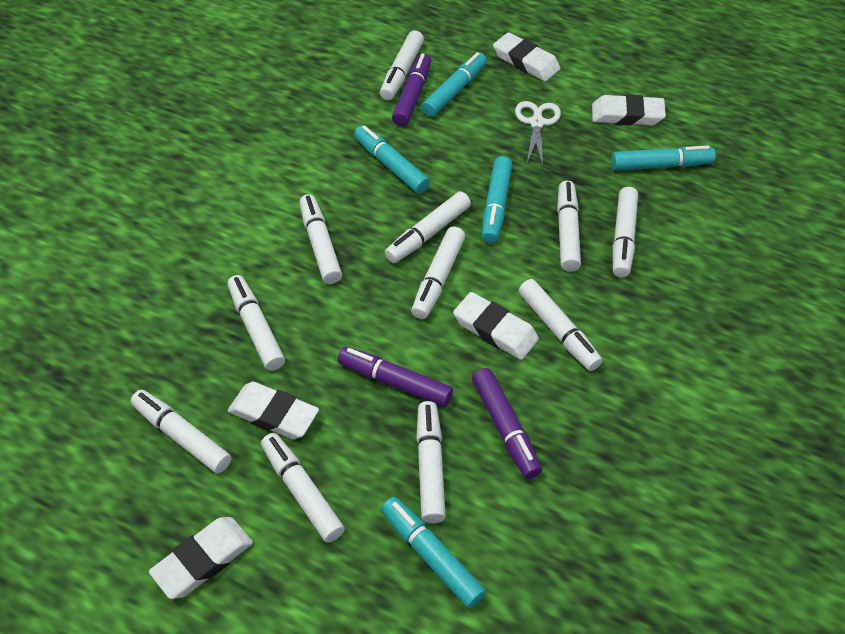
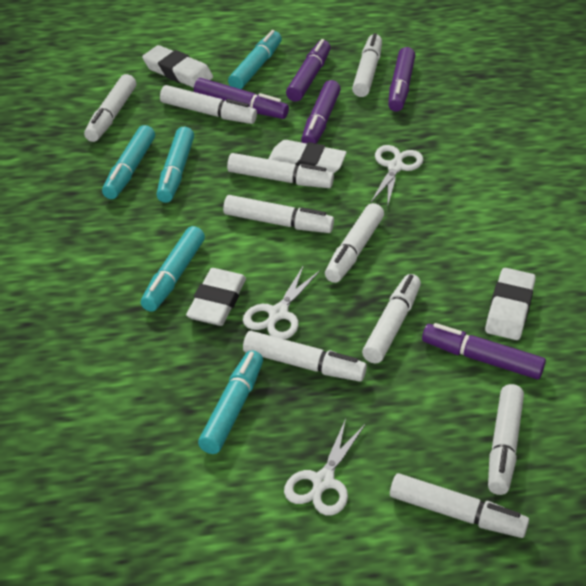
purple marker: [338,346,453,407] [392,53,431,127] [472,368,542,479] = 3 -> [194,78,289,119] [286,39,331,102] [301,80,341,144] [388,47,415,112] [422,323,546,379] = 5
white eraser: [149,517,253,599] [228,382,319,439] [453,292,539,360] [493,32,561,82] [592,94,666,125] = 5 -> [142,45,213,88] [186,268,246,326] [269,140,347,173] [485,268,536,340] = 4
white marker: [131,390,231,474] [228,275,285,371] [261,433,345,543] [299,194,342,284] [380,30,424,100] [385,191,471,263] [411,226,465,319] [416,401,446,523] [519,279,602,371] [557,181,581,272] [613,187,638,277] = 11 -> [84,74,136,142] [160,85,257,124] [223,195,334,233] [227,153,334,188] [243,331,367,382] [325,203,384,283] [352,33,382,97] [362,274,421,364] [390,473,529,538] [488,384,524,495] = 10
white scissors: [515,101,561,166] = 1 -> [243,265,320,339] [284,419,366,516] [371,145,423,205] = 3

